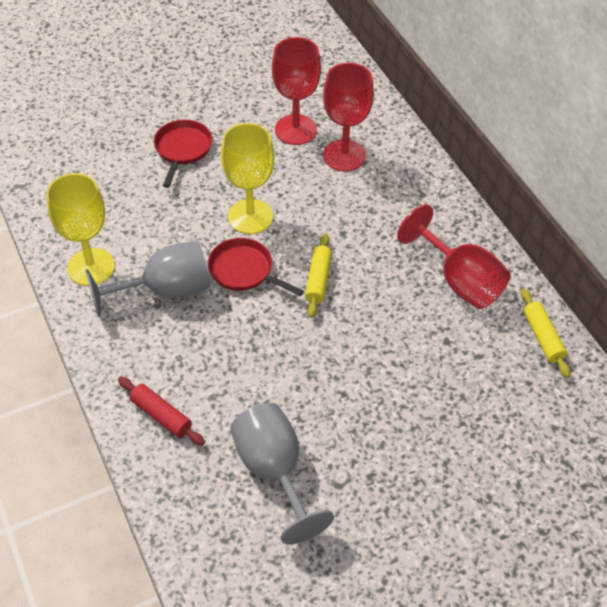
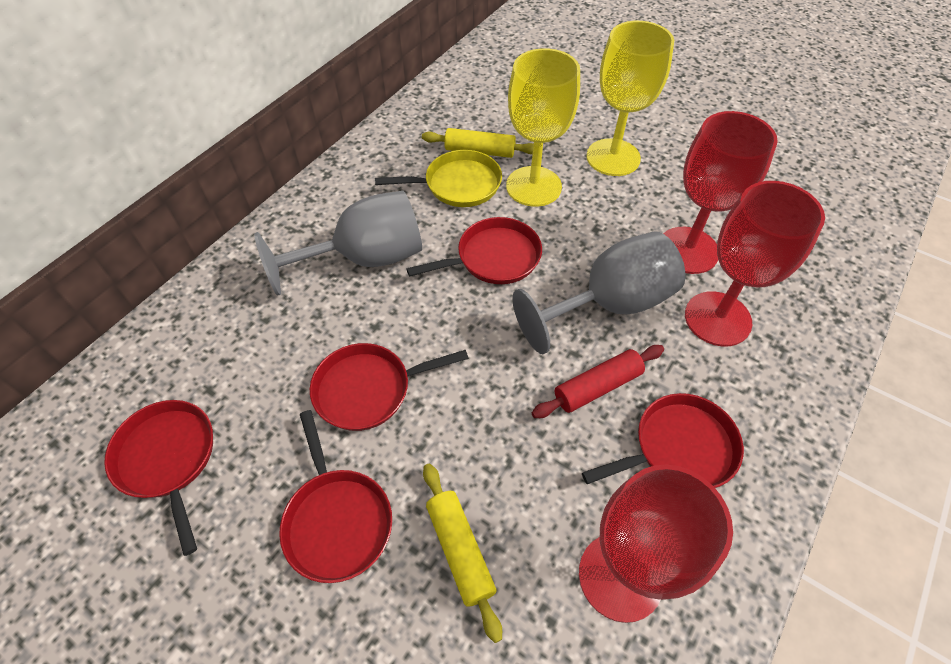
red pan: [154,120,212,188] [208,238,304,296] = 2 -> [104,400,213,556] [279,410,392,583] [310,343,469,431] [406,217,542,284] [582,393,744,488] = 5
yellow pan: none = 0 -> [375,150,502,207] = 1

